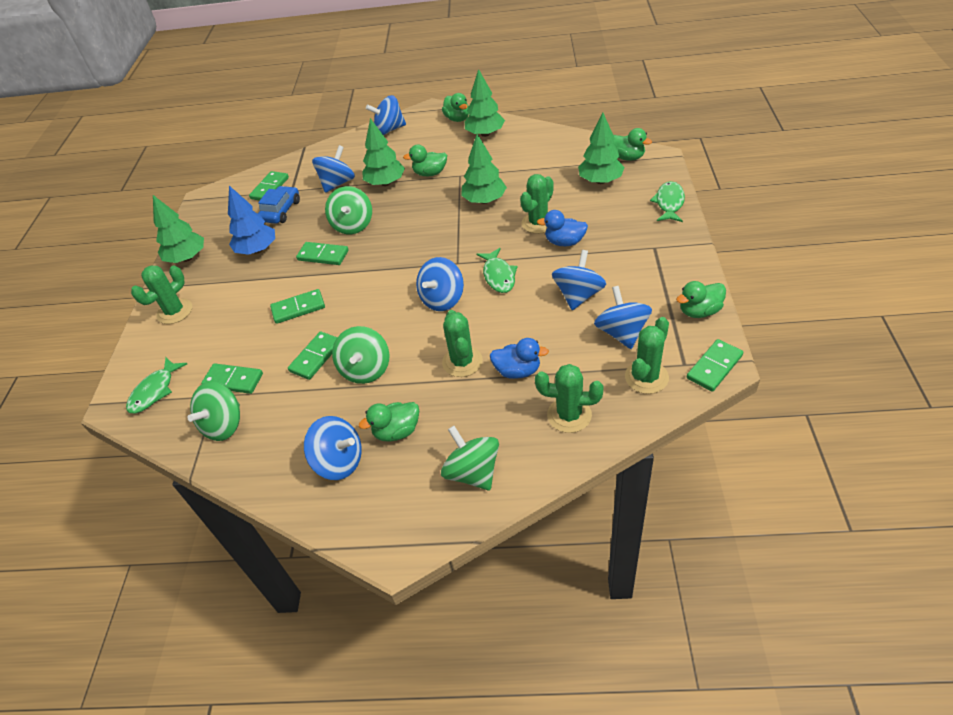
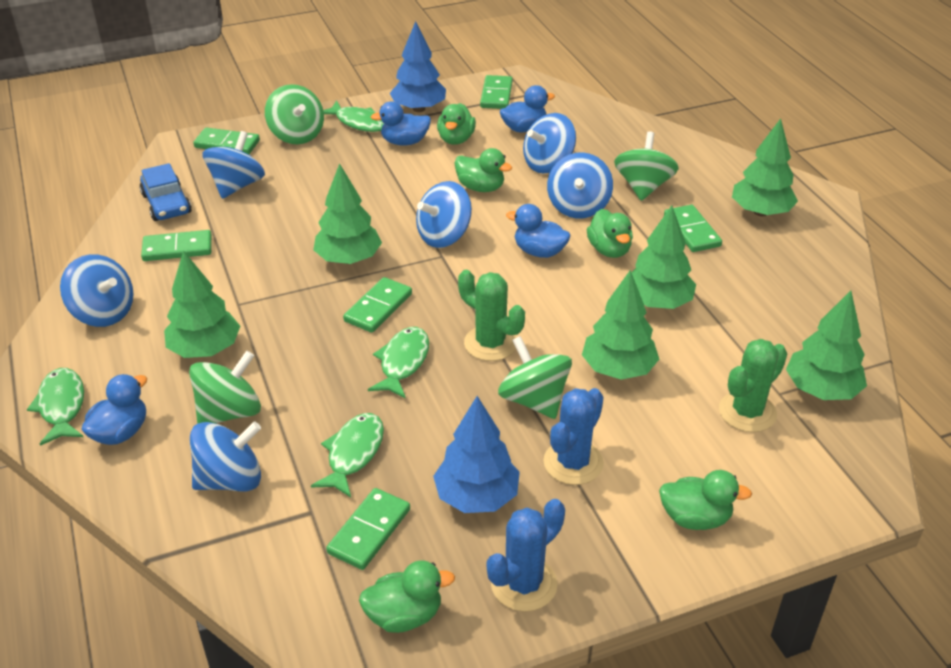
blue cactus: none = 0 -> [487,499,565,612] [543,388,604,485] = 2
blue duck: [490,338,549,379] [537,210,588,246] = 2 -> [81,374,147,445] [371,101,431,146] [500,85,555,132] [506,204,570,258] = 4
blue tree: [228,186,275,255] = 1 -> [390,21,446,112] [433,396,520,513] = 2
green cactus: [131,265,192,324] [442,310,483,377] [520,174,554,234] [535,364,603,433] [625,317,669,394] = 5 -> [458,270,525,361] [719,339,788,432] = 2
green fish: [126,357,187,413] [476,248,518,293] [650,181,685,222] = 3 -> [27,368,84,446] [311,413,384,497] [323,100,384,132] [368,327,429,399] = 4
green tree: [153,195,204,263] [362,118,405,186] [461,134,507,204] [465,69,505,137] [578,113,625,184] = 5 -> [164,250,240,358] [313,163,382,264] [582,270,659,380] [631,205,696,309] [732,118,798,216] [786,291,867,400] = 6

